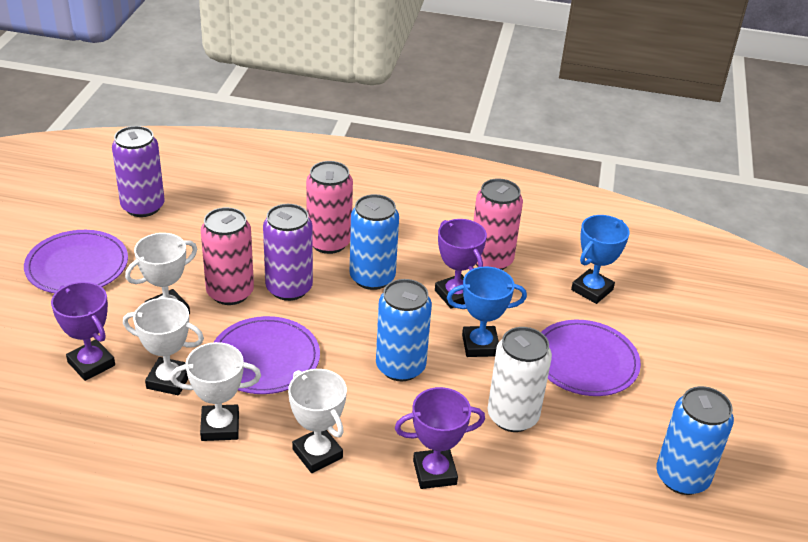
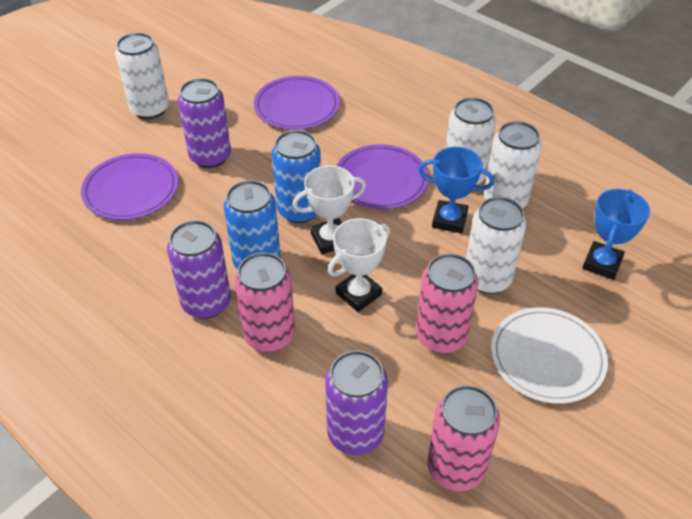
blue can: [350,194,399,290] [376,279,432,381] [656,386,734,495] = 3 -> [224,180,280,269] [272,130,321,223] = 2
purple can: [112,126,164,217] [263,204,313,301] = 2 -> [167,220,231,319] [178,78,231,168] [325,350,388,455] = 3
purple trophy: [51,282,115,381] [395,387,485,489] [435,219,487,309] = 3 -> none = 0
white can: [487,327,552,432] = 1 -> [115,33,169,119] [446,97,496,186] [466,196,526,294] [484,121,542,208] = 4
white plate: none = 0 -> [491,307,608,404] = 1
white trophy: [123,298,204,395] [125,233,197,314] [170,342,261,441] [288,369,347,473] = 4 -> [292,165,366,254] [328,218,390,312] = 2

